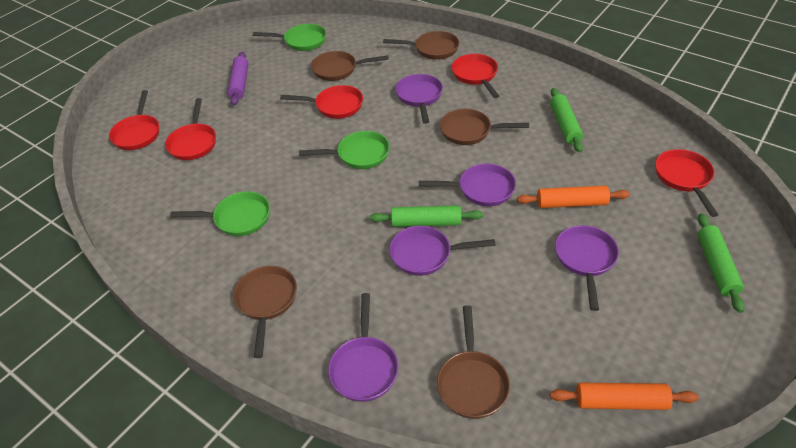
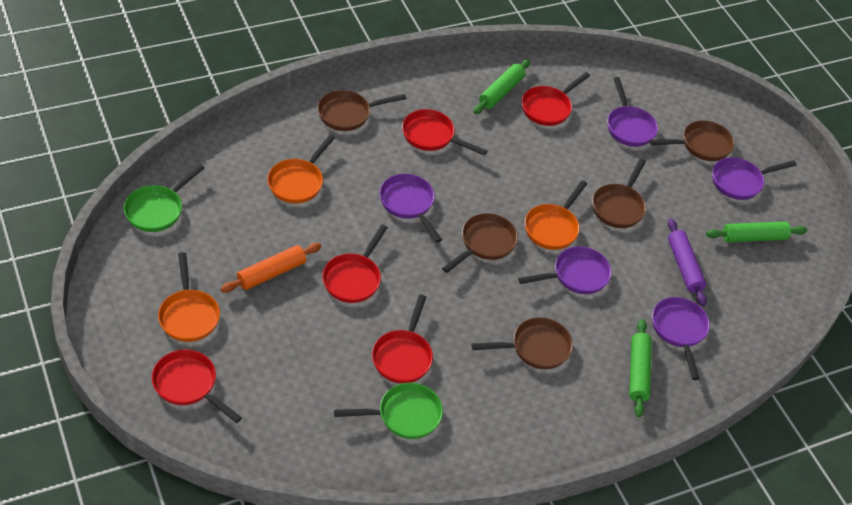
green pan: [170,191,270,236] [253,24,326,51] [299,131,390,169] = 3 -> [124,164,205,232] [334,383,443,439] = 2
orange pan: none = 0 -> [158,252,220,342] [267,135,335,204] [525,180,587,250] = 3
orange rolling pin: [517,185,630,208] [550,383,699,410] = 2 -> [221,243,321,293] = 1

